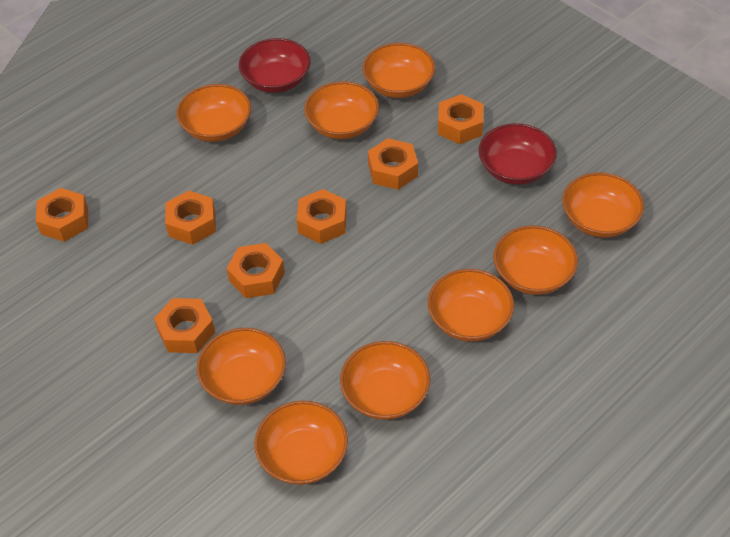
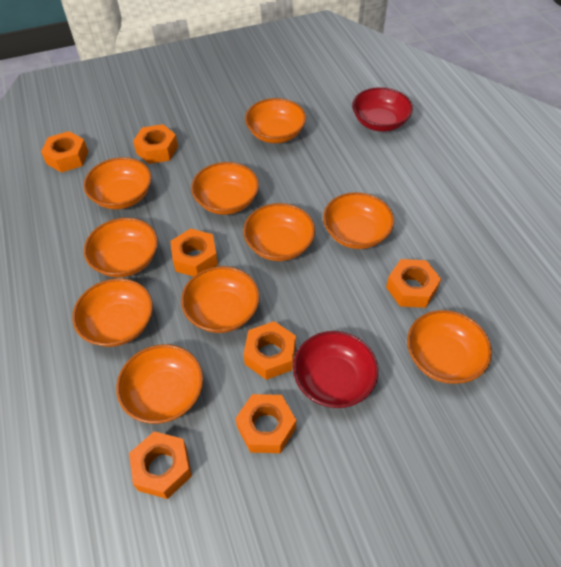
orange bowl: [177,84,251,142] [197,328,286,405] [254,401,348,485] [304,81,379,139] [340,341,430,420] [363,43,435,98] [428,269,514,342] [493,226,578,295] [562,172,644,238] = 9 -> [72,278,153,347] [84,157,152,209] [84,218,158,277] [116,344,203,424] [181,266,260,333] [191,162,259,215] [243,203,315,261] [245,98,306,143] [323,192,394,249] [407,310,492,384] = 10

